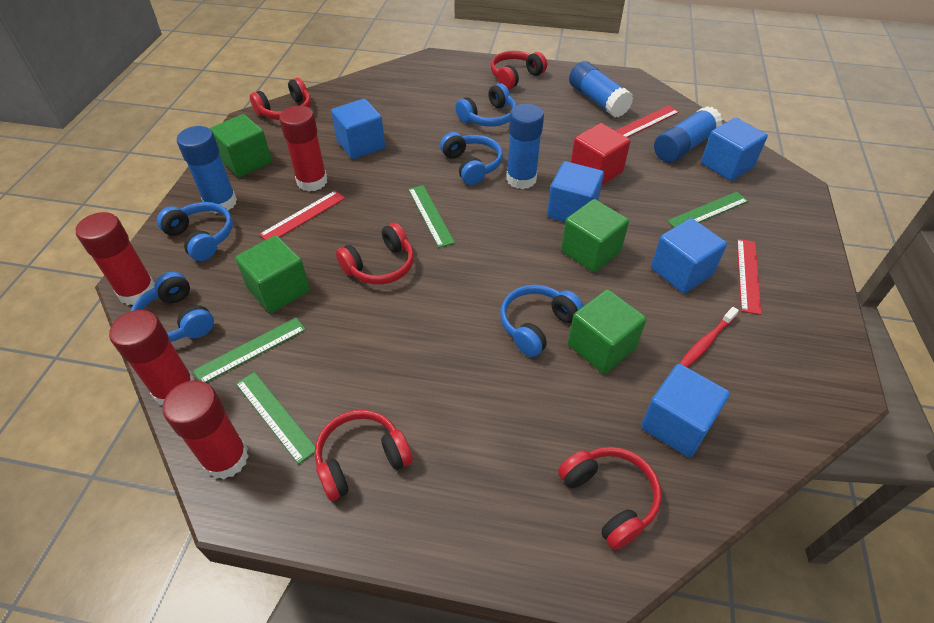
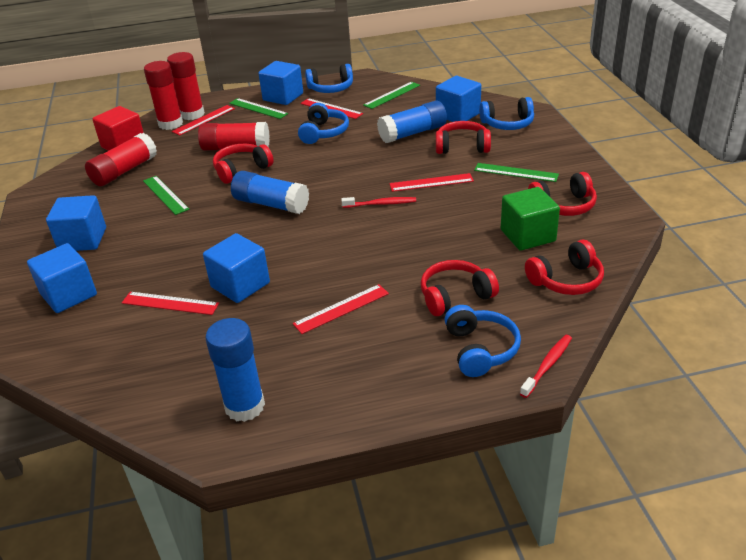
blue glue stick: [177,126,237,213] [506,103,544,189] [569,61,633,117] [654,106,722,163] = 4 -> [205,318,265,422] [231,171,309,214] [377,100,447,143] = 3
blue headphones: [131,272,214,342] [157,202,233,261] [440,132,503,185] [455,83,516,126] [500,285,584,357] = 5 -> [298,103,349,144] [305,64,353,93] [444,305,521,377] [479,97,534,130] = 4
green cube: [210,114,272,177] [235,235,310,313] [561,199,629,272] [568,289,647,374] = 4 -> [501,187,560,251] = 1
red ruler: [259,191,345,240] [615,105,679,137] [737,239,762,315] = 3 -> [122,292,219,315] [172,105,235,136] [293,284,389,334] [300,98,363,119] [390,173,474,192] = 5
red toothbrush: [679,307,739,368] = 1 -> [341,197,416,208] [520,335,572,398] = 2

